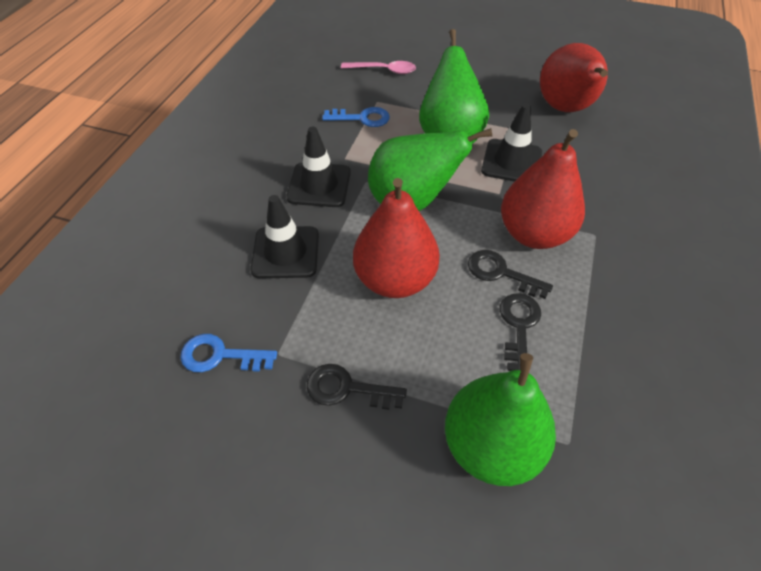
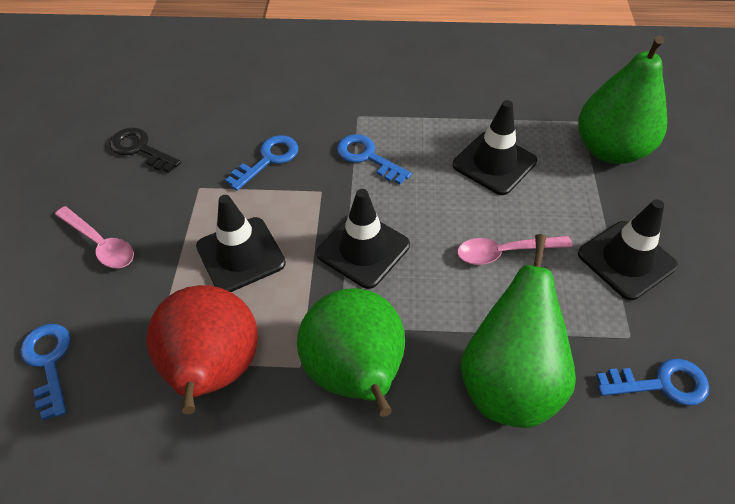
black key: [307,364,407,410] [468,250,553,299] [500,293,541,371] = 3 -> [110,128,181,173] = 1
black traffic cone: [251,195,319,278] [286,127,351,207] [481,103,542,182] = 3 -> [196,195,286,292] [316,189,410,289] [453,100,537,195] [578,199,678,300] = 4
blue key: [180,334,277,372] [322,107,390,127] = 2 -> [20,324,71,421] [226,135,298,191] [337,134,412,184] [596,359,709,406] = 4
pink spoon: [341,61,416,74] = 1 -> [55,206,134,268] [457,236,573,265] = 2
red pear: [353,178,440,298] [501,129,585,249] [540,43,608,112] = 3 -> [146,285,258,414] = 1

